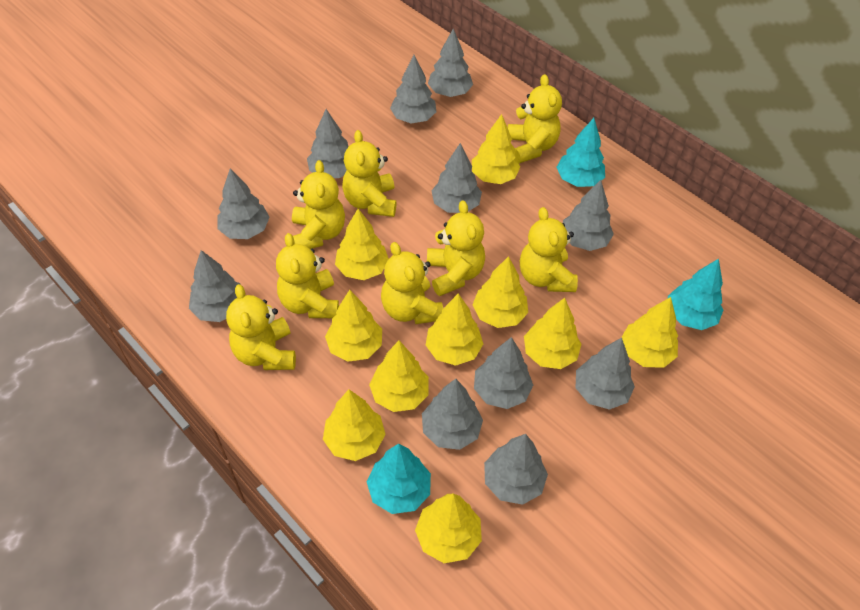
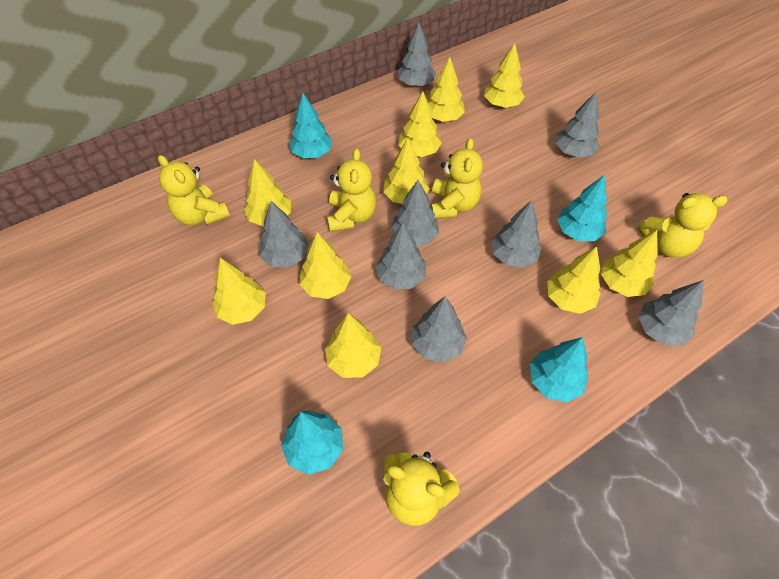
grey tree: [189,250,241,322] [217,168,270,239] [307,109,349,178] [390,55,436,123] [422,379,483,450] [428,29,473,97] [432,143,482,213] [474,337,533,409] [484,434,548,505] [563,180,614,251] [576,338,635,410] = 11 -> [259,201,309,268] [376,223,427,289] [391,180,439,246] [397,23,436,87] [412,296,467,363] [492,200,542,268] [555,91,600,158] [638,280,704,346] = 8
turquoise tree: [367,443,431,514] [557,118,605,187] [668,259,723,330] = 3 -> [281,411,343,475] [289,93,333,159] [530,337,589,403] [557,175,607,241] = 4
yellow teddy bear: [226,284,296,370] [276,233,339,318] [292,160,345,249] [342,130,397,217] [381,242,443,324] [427,200,485,296] [508,74,562,164] [520,207,578,292] = 8 -> [158,155,230,226] [327,148,377,232] [383,452,460,526] [430,138,483,219] [638,193,728,258] = 5

